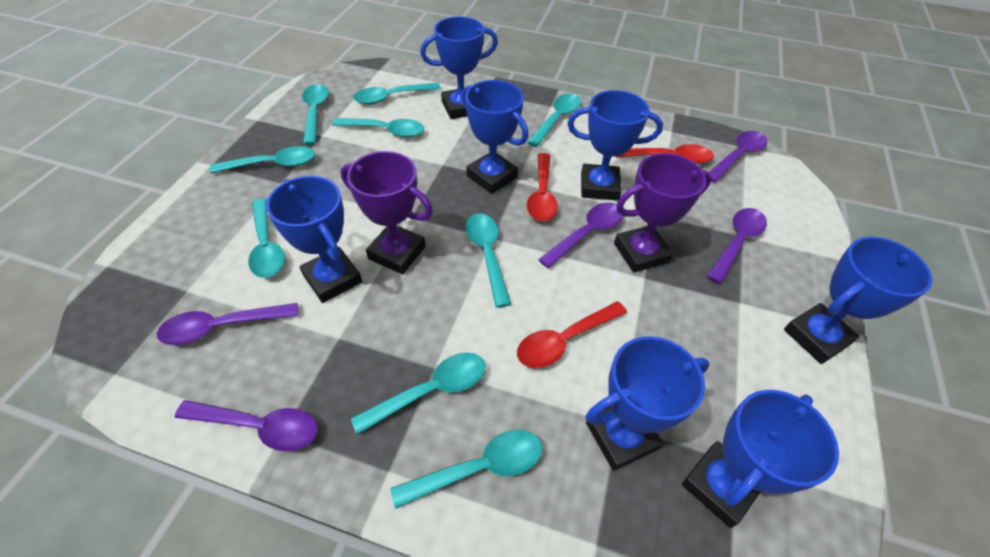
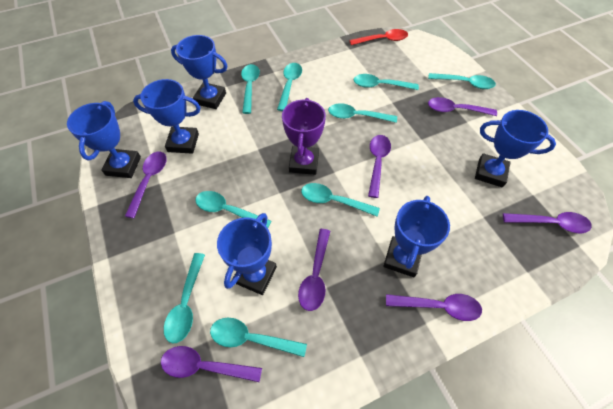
blue trophy: [266,176,362,303] [420,16,498,119] [462,80,528,194] [568,90,663,201] [586,336,710,471] [682,390,839,528] [784,237,932,364] = 7 -> [67,101,141,178] [133,79,201,154] [171,35,227,109] [217,213,277,295] [383,196,450,277] [475,110,556,188] = 6
purple spoon: [157,303,298,345] [175,400,318,451] [538,202,623,268] [707,208,767,284] [709,131,768,183] = 5 -> [125,152,167,218] [161,346,262,382] [298,229,330,311] [368,135,391,198] [386,294,482,321] [428,97,497,116] [503,212,592,233] = 7
purple trophy: [341,151,433,274] [614,153,712,273] = 2 -> [282,98,326,175] = 1
red spoon: [517,301,627,368] [527,153,558,221] [616,144,714,164] = 3 -> [349,29,408,45] = 1

